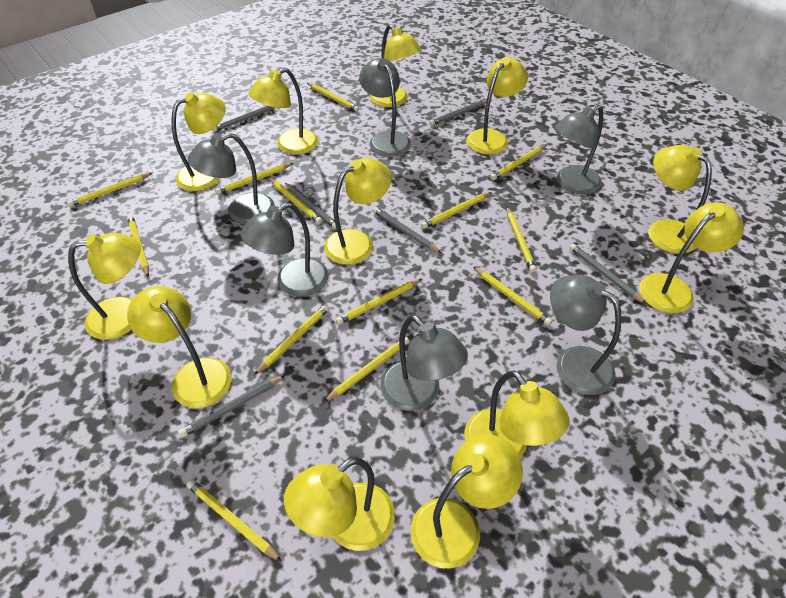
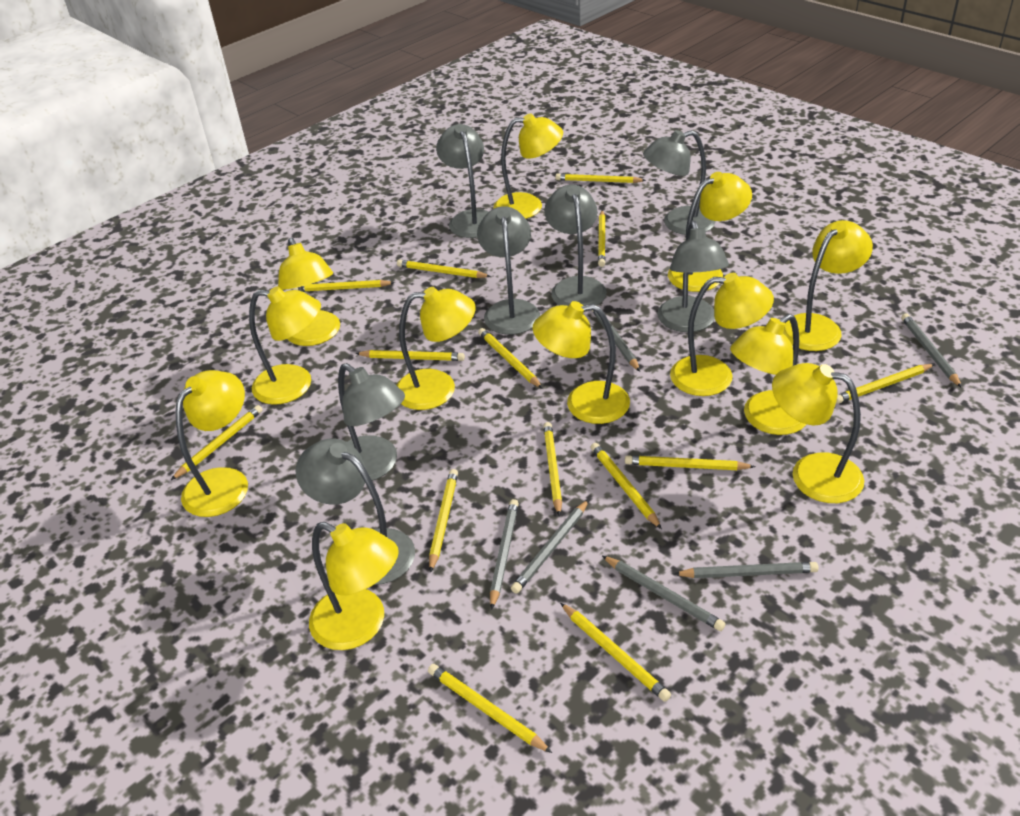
grey lamp: [187,133,275,224] [241,202,329,297] [359,58,411,157] [380,315,468,411] [550,275,622,395] [555,105,603,194] = 6 -> [295,439,415,585] [338,363,405,481] [436,124,489,238] [477,206,540,335] [544,184,607,306] [643,130,715,235] [657,221,729,332] = 7
yellow pencil: [67,173,152,207] [127,215,149,277] [186,479,282,562] [215,163,293,195] [254,304,330,375] [270,178,322,224] [307,83,359,112] [324,337,410,402] [336,279,422,325] [421,192,492,229] [473,267,552,326] [490,145,546,180] [506,207,536,272] = 13 -> [171,405,263,480] [293,280,395,292] [355,350,465,361] [397,260,491,278] [428,664,552,753] [429,469,458,573] [478,328,543,389] [543,422,562,516] [555,174,646,183] [560,603,671,702] [591,443,662,529] [598,210,606,267] [625,455,756,470] [836,364,935,404] = 14

